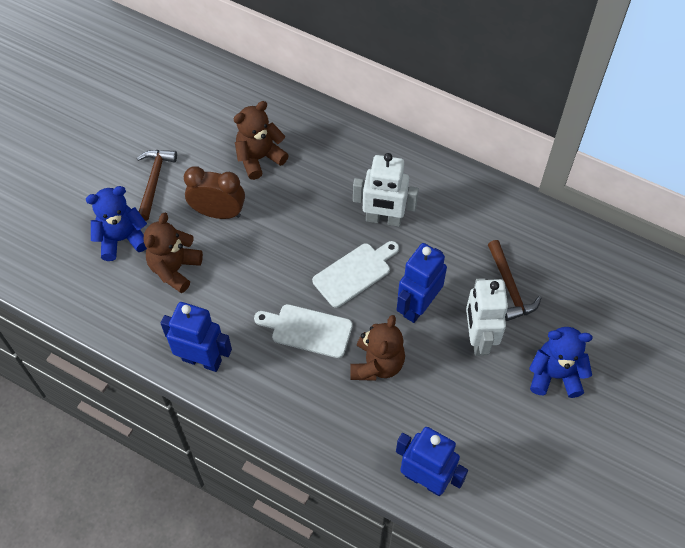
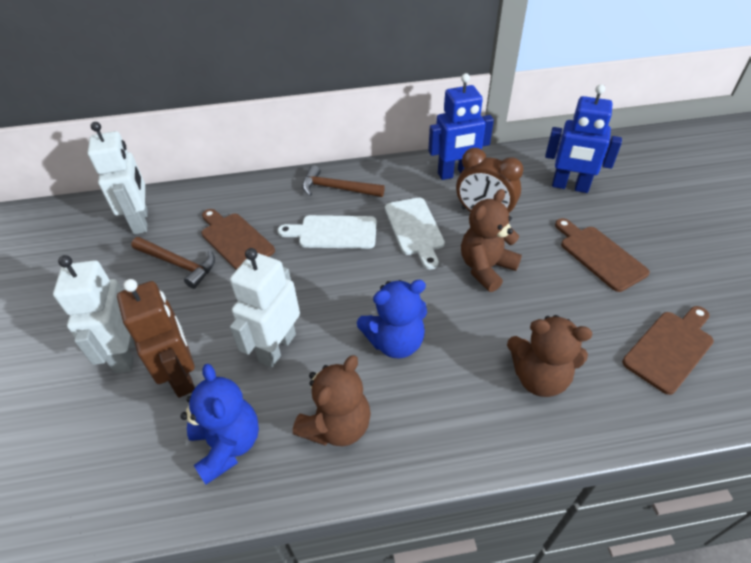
blue robot: [161,302,232,372] [396,427,468,496] [397,243,447,323] = 3 -> [428,73,494,180] [545,84,622,193] = 2
brown cutting board: none = 0 -> [201,209,275,270] [555,218,650,292] [622,306,714,395] = 3
brown robot: none = 0 -> [117,279,195,398] = 1
white robot: [353,153,419,227] [466,278,508,356] = 2 -> [53,255,136,374] [88,122,148,234] [230,248,300,367] = 3

